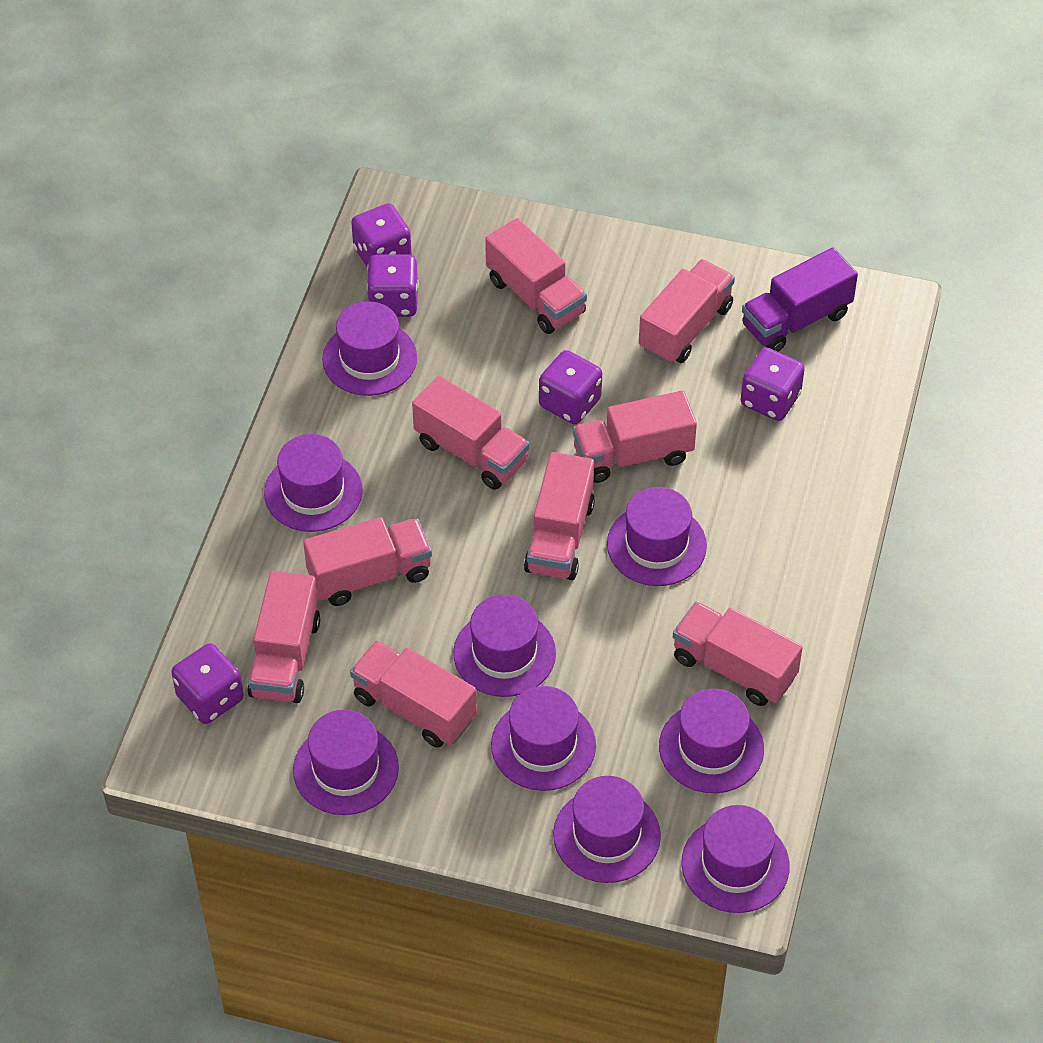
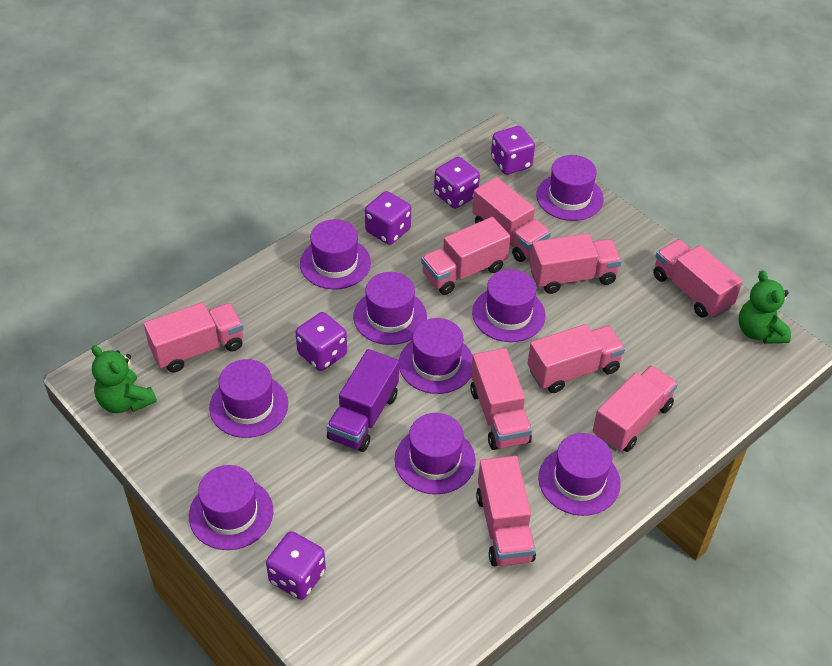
green teddy bear: none = 0 -> [92,345,157,413] [739,270,791,344] = 2

